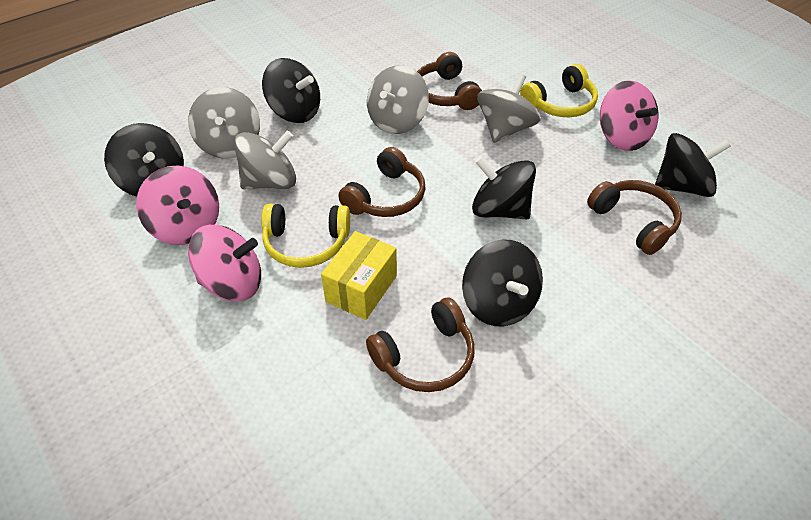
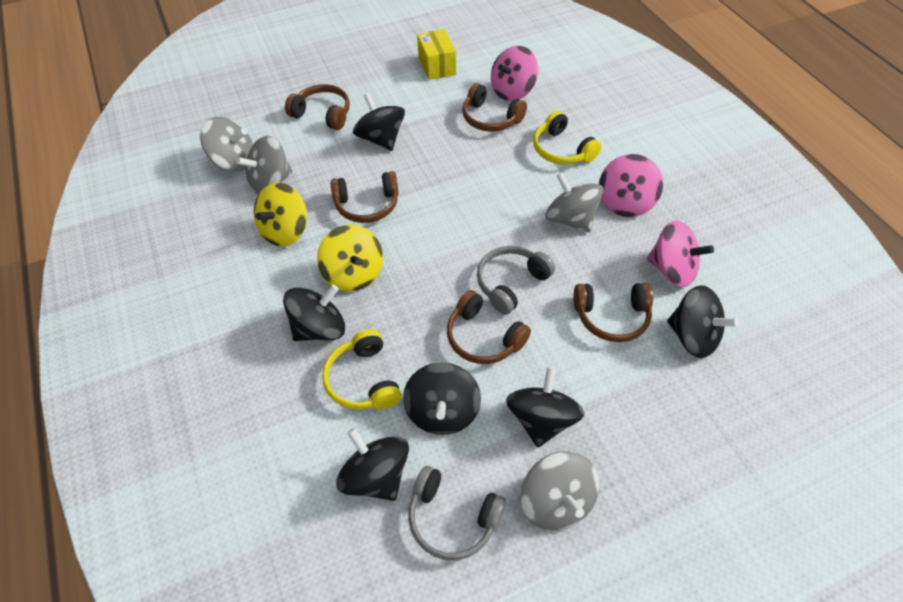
black spinning top: [104,123,184,196] [262,58,320,123] [462,239,543,326] [472,156,536,220] [655,133,731,197] = 5 -> [283,285,345,341] [336,428,409,501] [353,93,405,151] [403,362,481,435] [506,367,584,447] [667,285,739,358] = 6
brown headphones: [338,147,426,217] [366,298,475,392] [417,52,482,110] [587,180,682,255] = 4 -> [285,84,350,130] [331,171,399,223] [447,290,531,364] [462,83,527,132] [573,283,653,342] = 5
grey headphones: none = 0 -> [408,466,506,560] [477,246,555,315] = 2
yellow spinning top: none = 0 -> [254,182,307,247] [317,224,383,291] = 2

